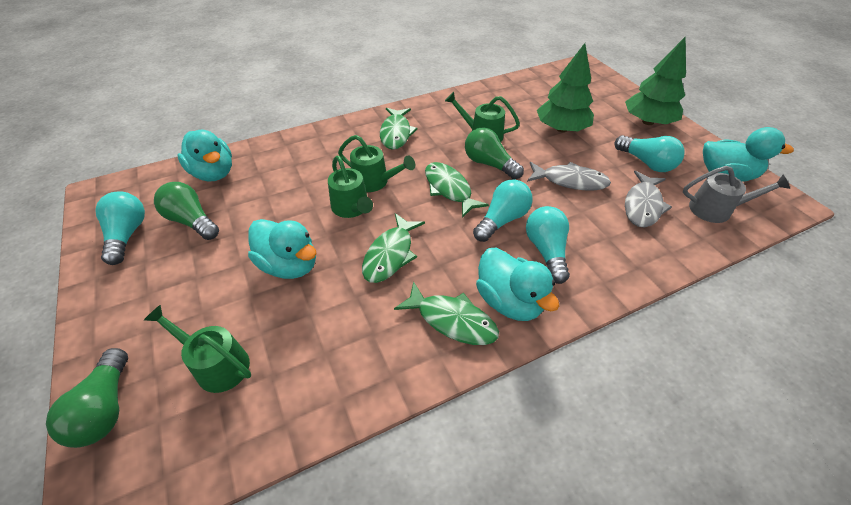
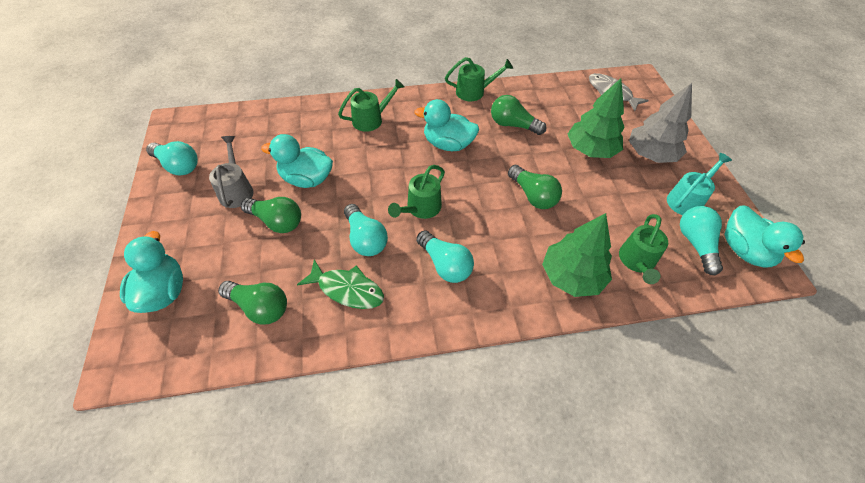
green fish: [362,213,425,283] [380,108,417,150] [394,281,499,345] [425,162,489,218] = 4 -> [297,259,384,309] = 1
green light bulb: [46,348,128,448] [154,182,219,240] [465,128,524,179] = 3 -> [218,281,287,325] [241,197,301,233] [491,95,546,135] [508,165,562,209] = 4
grey fish: [527,162,611,191] [625,170,672,227] = 2 -> [589,73,649,111] = 1
grey tree: none = 0 -> [629,83,692,163] = 1
turquoise watering can: none = 0 -> [667,153,732,215] = 1

